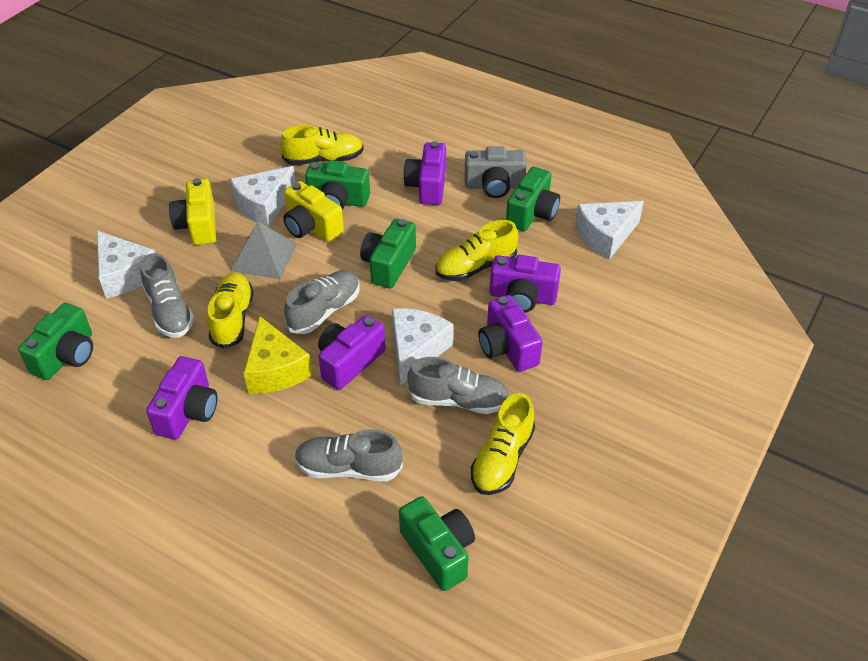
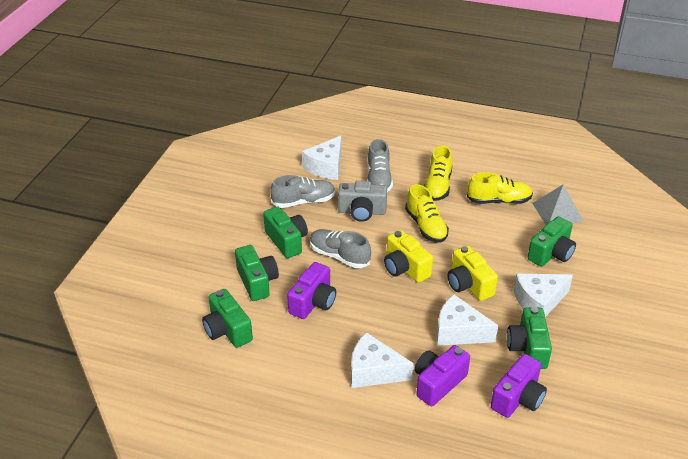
grey shoe: [141,253,194,338] [284,270,360,334] [295,429,403,481] [407,357,509,414] = 4 -> [270,175,336,208] [310,229,371,268] [367,139,393,192] = 3
purple camera: [146,356,218,440] [318,315,386,390] [403,141,446,205] [478,295,543,372] [490,255,561,313] = 5 -> [287,262,336,319] [414,345,470,406] [491,354,547,418] = 3
yellow cheese: [244,316,312,393] = 1 -> none = 0
yellow shoe: [207,273,254,349] [280,125,364,165] [436,220,518,281] [471,393,535,495] = 4 -> [405,184,449,243] [424,146,452,201] [467,172,533,204] = 3

